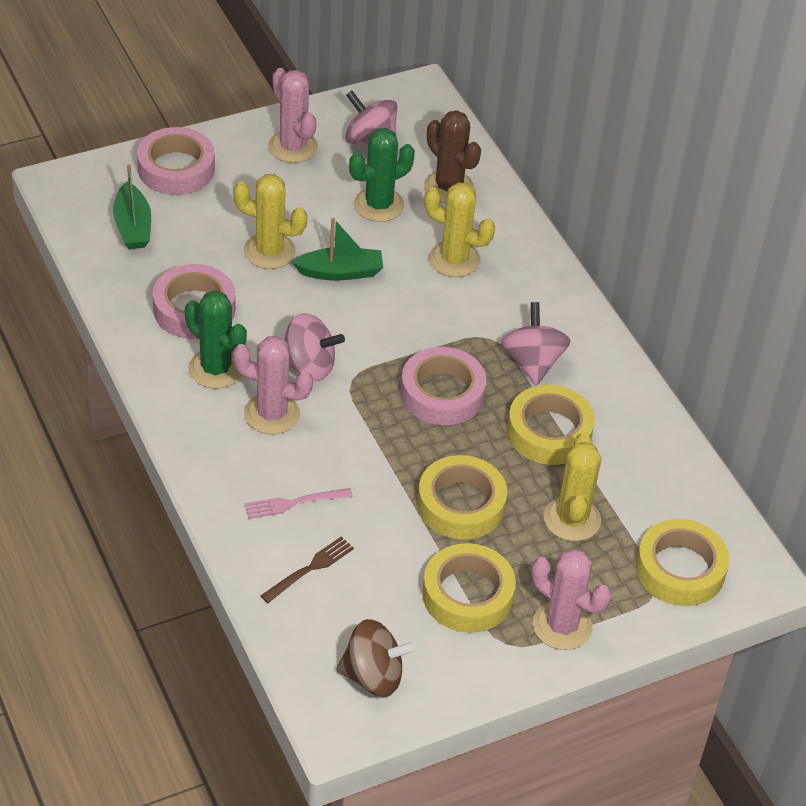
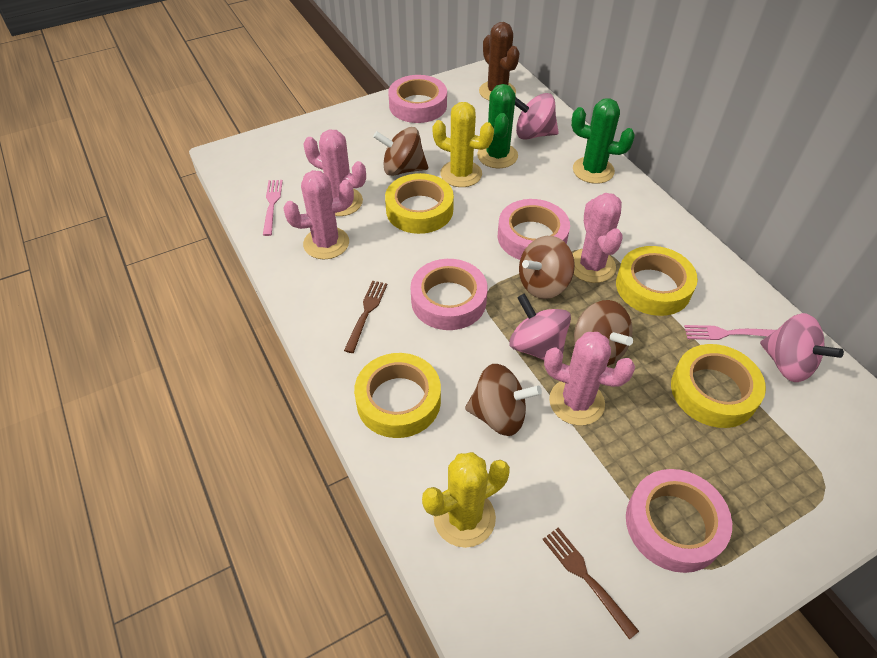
brown fork: [261,537,354,603] = 1 -> [344,281,387,353] [542,528,639,640] = 2
brown spinning top: [336,619,417,697] = 1 -> [373,127,428,176] [465,364,542,436] [519,236,575,299] [574,300,633,366] = 4
green boat: [113,164,151,249] [292,218,383,281] = 2 -> none = 0
pink cactus: [233,336,313,435] [268,68,318,163] [532,549,611,650] = 3 -> [283,170,354,260] [303,130,366,216] [544,332,635,425] [573,193,623,283] = 4
pink fork: [245,488,353,519] = 1 -> [263,180,283,236] [684,325,776,340] = 2
pink tape: [137,127,215,195] [153,264,235,339] [401,347,486,425] = 3 -> [388,75,447,123] [411,259,488,330] [498,199,570,260] [626,469,732,573] = 4
yellow cactus: [233,174,308,269] [424,182,495,277] [544,432,601,541] = 3 -> [422,452,510,548] [432,102,494,187] = 2

